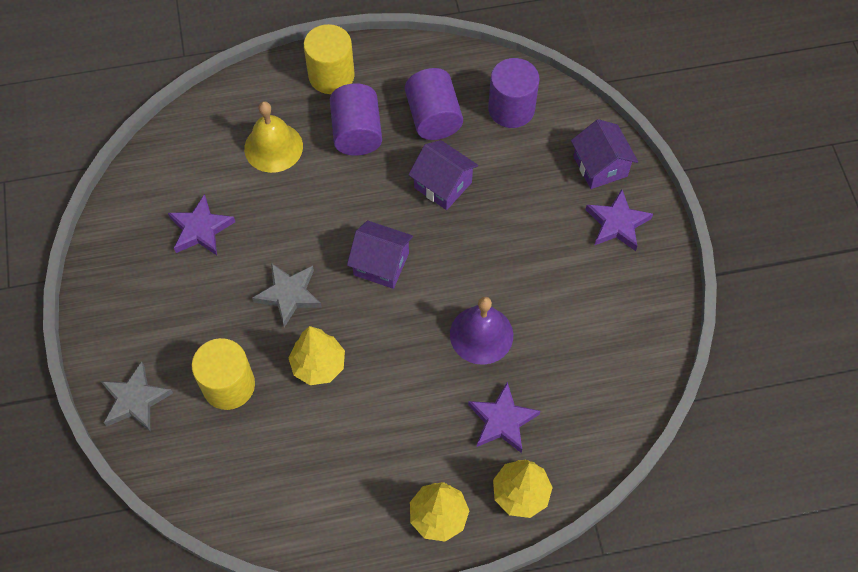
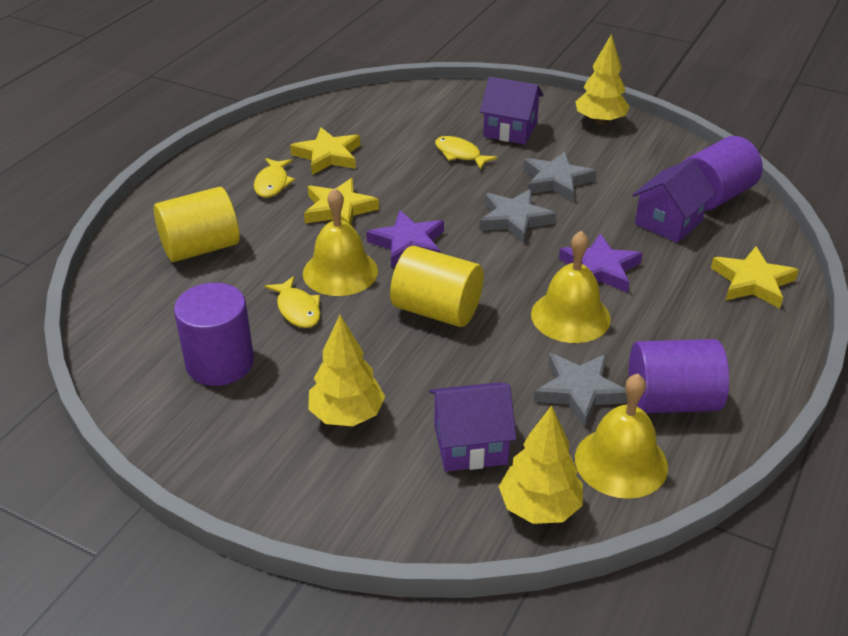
grey star: [101,361,173,431] [252,263,322,328] = 2 -> [479,189,556,244] [523,151,596,202] [534,353,627,428] = 3
purple bell: [450,297,513,365] = 1 -> none = 0
purple star: [168,194,235,255] [468,382,540,453] [586,189,653,251] = 3 -> [366,210,444,268] [559,233,643,293] = 2
yellow bell: [244,101,303,173] = 1 -> [303,188,378,296] [531,231,611,343] [575,374,668,499] = 3
yellow fish: none = 0 -> [254,158,295,198] [265,276,320,328] [435,136,498,170] = 3
yellow star: none = 0 -> [290,127,360,175] [304,178,379,225] [711,246,799,308] = 3

